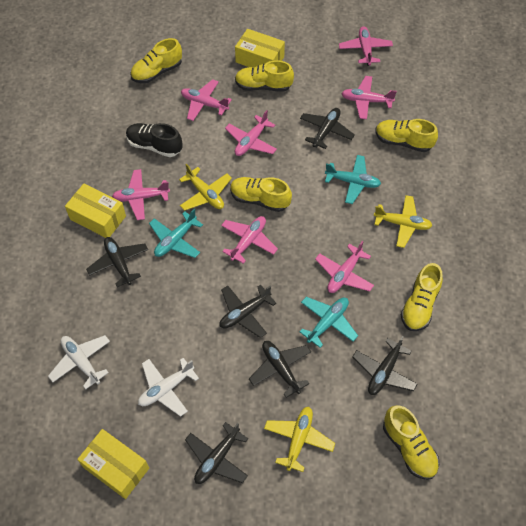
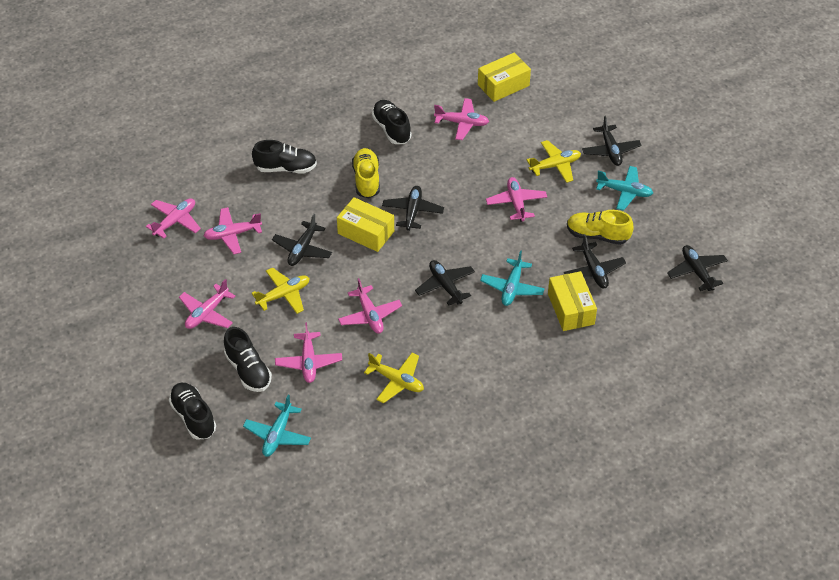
black shoe: [126,123,182,157] = 1 -> [169,382,216,440] [224,327,272,392] [252,140,317,173] [372,100,411,144] = 4
white plane: [48,335,110,389] [138,358,199,417] = 2 -> none = 0
yellow shoe: [130,38,182,83] [230,177,292,212] [235,60,294,92] [375,119,438,152] [383,405,439,480] [401,263,443,331] = 6 -> [352,148,380,198] [567,210,634,245] = 2

